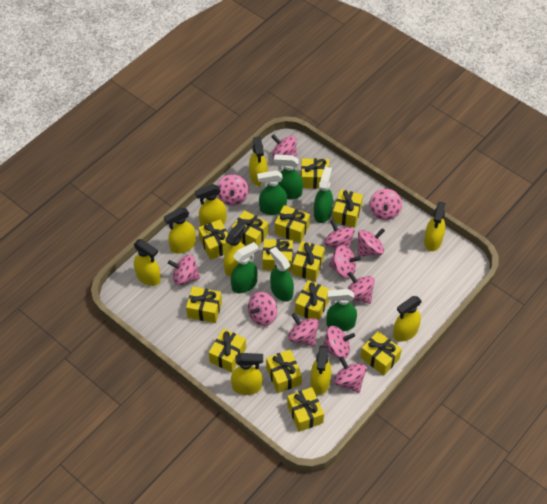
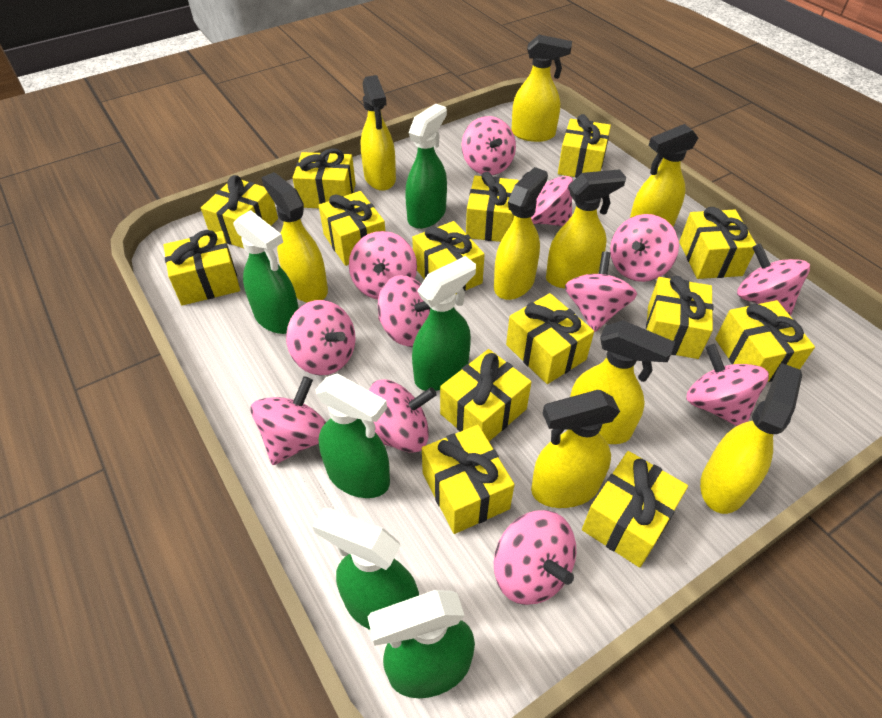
yellow gift: [186,287,222,323] [198,220,230,260] [209,328,246,372] [232,210,269,247] [262,239,293,271] [266,350,302,393] [275,205,310,243] [287,387,324,432] [292,241,325,281] [295,280,330,321] [301,158,329,189] [332,189,363,228] [360,331,402,376] = 13 -> [163,230,240,305] [201,175,278,249] [292,148,356,208] [319,191,385,266] [412,221,485,294] [422,425,515,534] [440,349,531,441] [466,172,519,242] [506,293,594,384] [558,114,611,178] [582,451,688,567] [646,276,713,359] [679,207,756,279] [715,300,815,382] = 14

